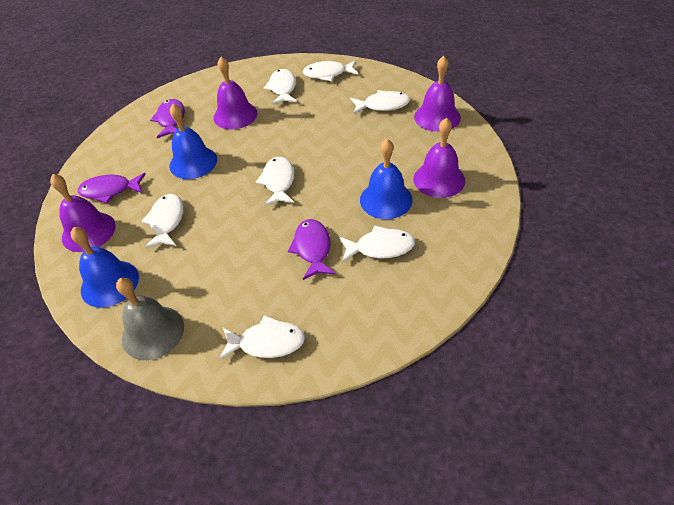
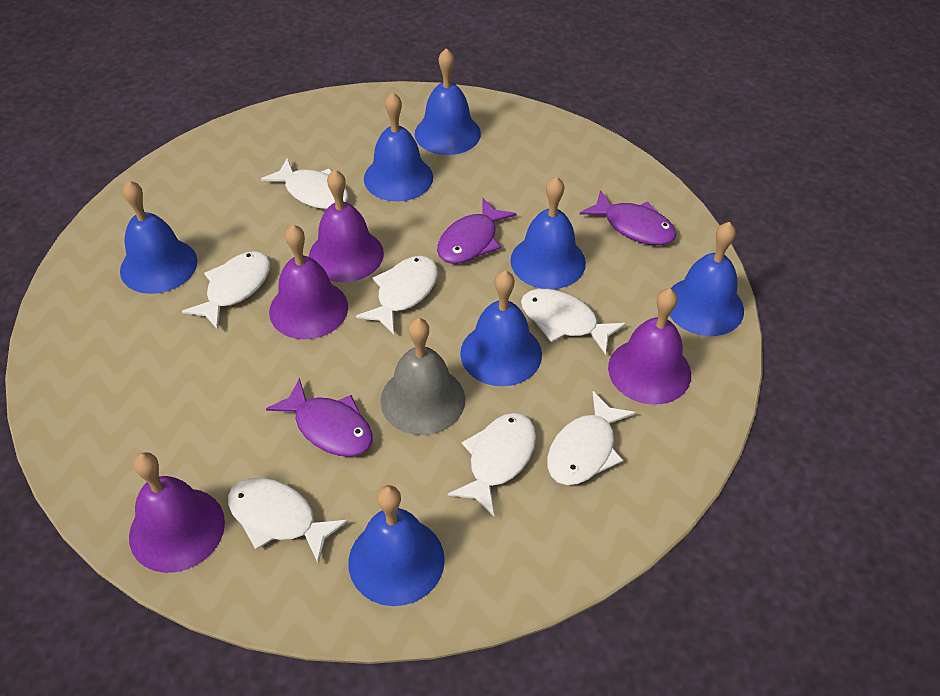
blue bell: [70,227,139,308] [170,104,217,179] [360,139,413,219] = 3 -> [120,180,197,294] [348,485,445,606] [364,92,433,201] [415,48,481,155] [460,270,542,386] [510,176,586,289] [669,222,744,336] = 7

